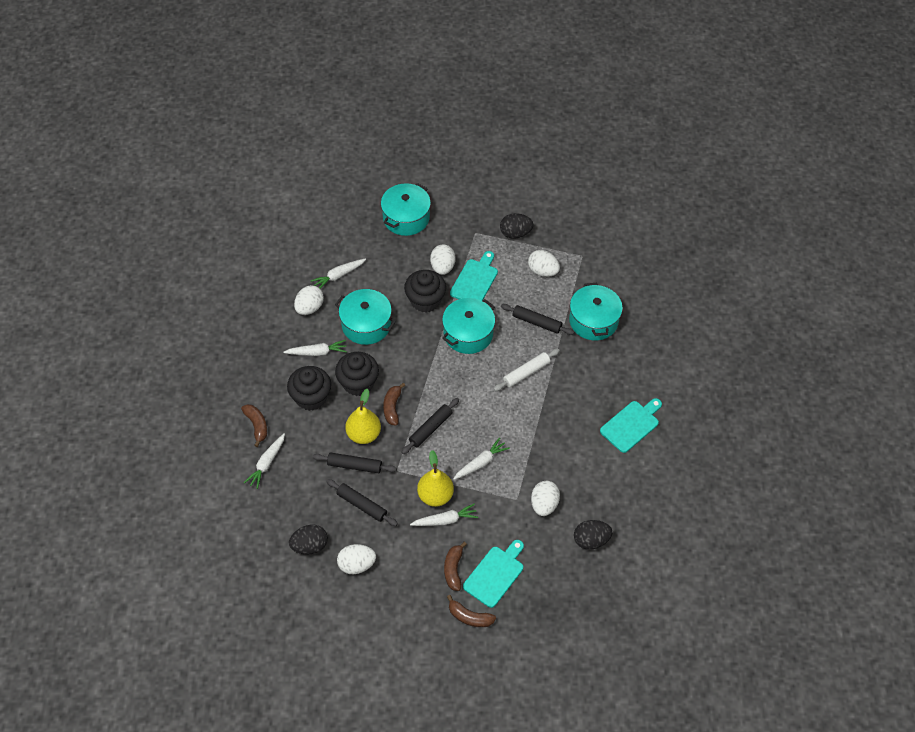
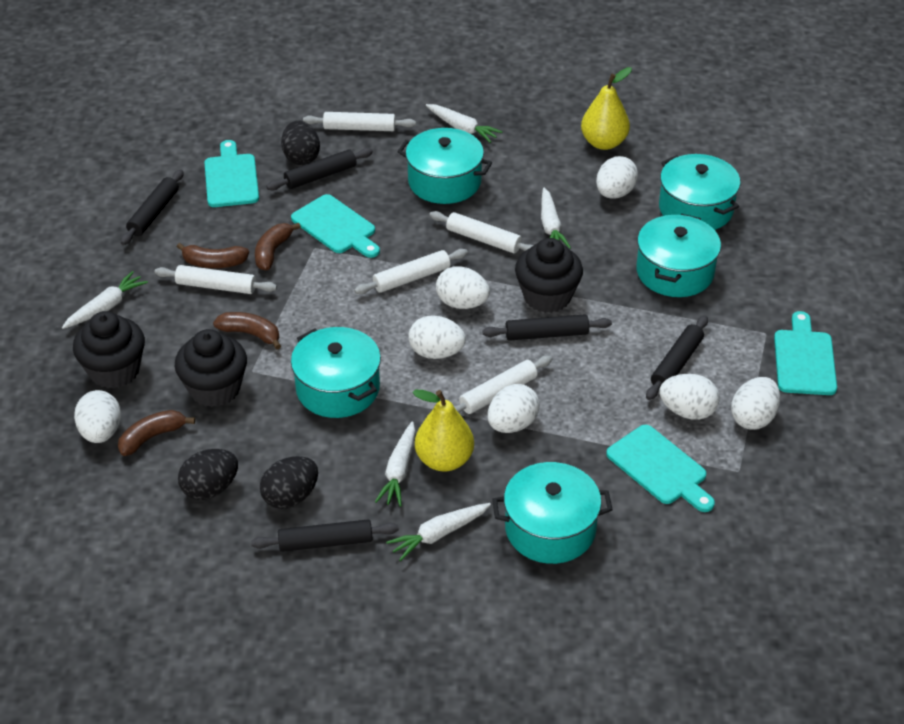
black rolling pin: [313,452,397,473] [326,479,398,526] [401,398,459,454] [501,304,575,335] = 4 -> [121,169,184,245] [251,520,399,552] [266,148,373,191] [482,315,612,341] [646,316,708,400] = 5
turquoise cutting board: [450,251,498,301] [463,540,524,608] [600,398,662,453] = 3 -> [204,140,259,207] [291,194,380,258] [606,425,715,512] [774,311,837,395] = 4
turquoise pot: [335,289,396,345] [381,183,431,236] [442,298,495,354] [569,283,623,340] = 4 -> [291,327,381,418] [398,128,492,204] [492,462,613,564] [636,214,721,297] [659,154,740,230] = 5
white egg: [294,285,324,315] [337,544,376,574] [430,244,456,275] [528,250,560,277] [531,481,560,516] = 5 -> [74,390,121,443] [408,315,466,359] [436,266,490,309] [487,384,540,433] [596,156,638,199] [659,374,720,420] [731,377,780,430] = 7
white rolling pin: [494,349,560,391] = 1 -> [154,265,277,294] [303,112,416,131] [354,249,468,294] [429,211,533,253] [454,356,552,414] = 5

